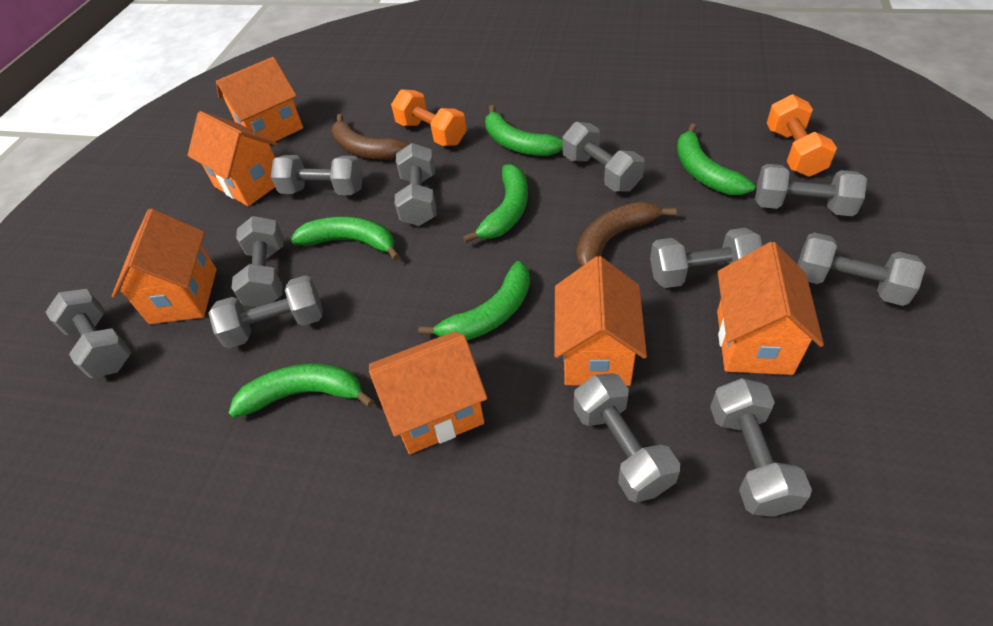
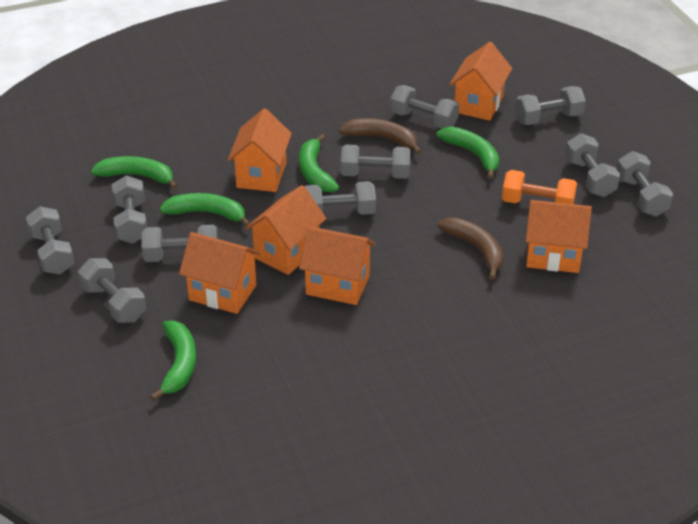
green banana: [228,363,374,418] [290,216,400,261] [418,261,530,340] [463,164,528,243] [485,105,563,156] [677,124,755,195] = 6 -> [91,156,178,189] [150,321,196,401] [160,193,250,226] [299,134,339,193] [436,127,499,179] = 5
grey dumbbell: [46,289,132,378] [209,275,323,348] [232,216,284,307] [271,155,363,195] [395,143,436,226] [563,122,645,192] [574,373,680,503] [650,228,762,288] [710,378,812,517] [755,164,867,216] [797,232,926,306] = 11 -> [26,206,74,274] [78,258,146,323] [112,175,147,244] [141,225,218,262] [305,181,376,215] [340,145,410,179] [390,85,459,129] [515,86,586,125] [565,133,620,197] [617,151,673,217] = 10
orange dumbbell: [391,89,467,146] [767,94,837,177] = 2 -> [502,170,577,204] = 1

